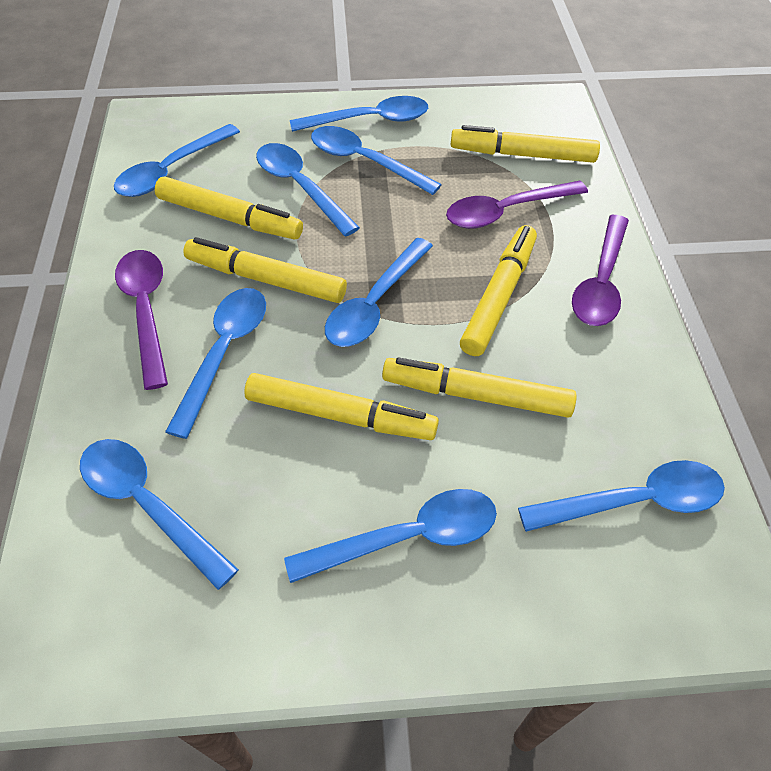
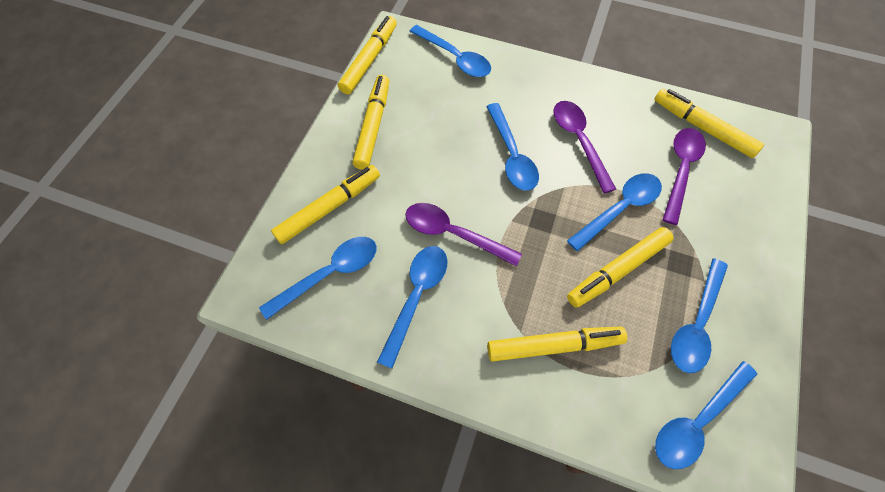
blue spoon: [80,439,239,590] [114,124,240,197] [165,288,266,439] [256,143,360,237] [284,489,497,583] [290,96,428,132] [311,126,442,195] [325,238,433,347] [518,460,725,532] = 9 -> [259,237,377,320] [377,246,447,369] [409,25,491,77] [486,103,539,191] [567,173,662,251] [655,361,757,469] [671,258,728,373] = 7

